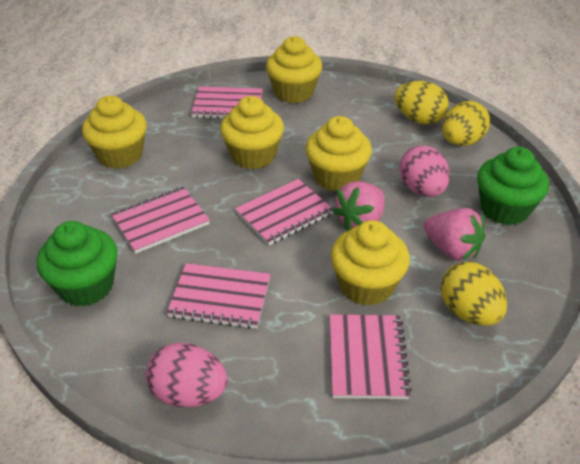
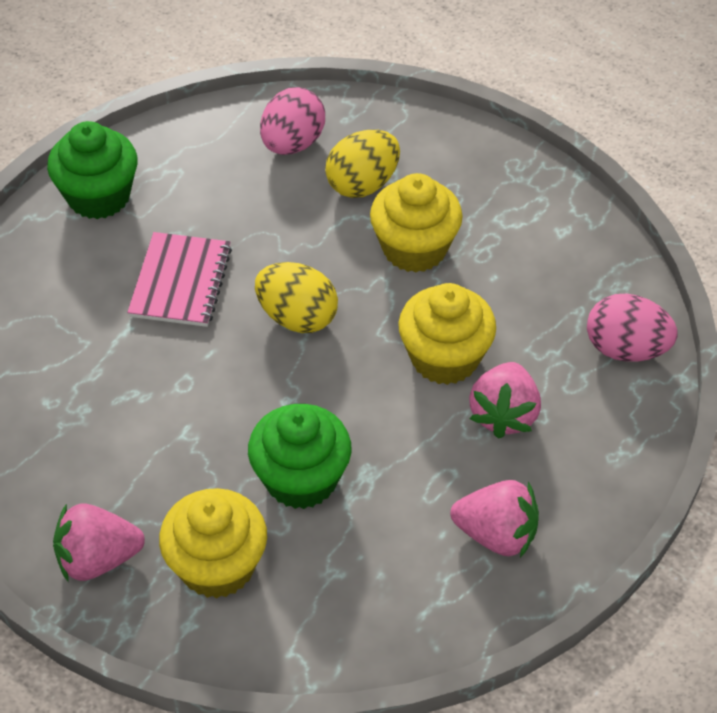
pink notebook: [111,187,210,254] [167,263,271,329] [191,86,263,119] [235,179,333,246] [330,315,412,399] = 5 -> [127,232,232,327] = 1
pink strawberry: [332,181,385,231] [424,208,486,261] = 2 -> [53,503,145,581] [450,480,539,558] [469,362,541,439] = 3
yellow cupcake: [82,95,147,169] [220,96,284,169] [266,36,322,103] [305,116,372,191] [331,220,410,306] = 5 -> [159,488,267,599] [370,173,463,273] [398,283,496,385] = 3
yellow egg: [394,81,449,124] [441,262,507,326] [442,101,490,146] = 3 -> [255,262,338,333] [325,130,400,198] = 2

